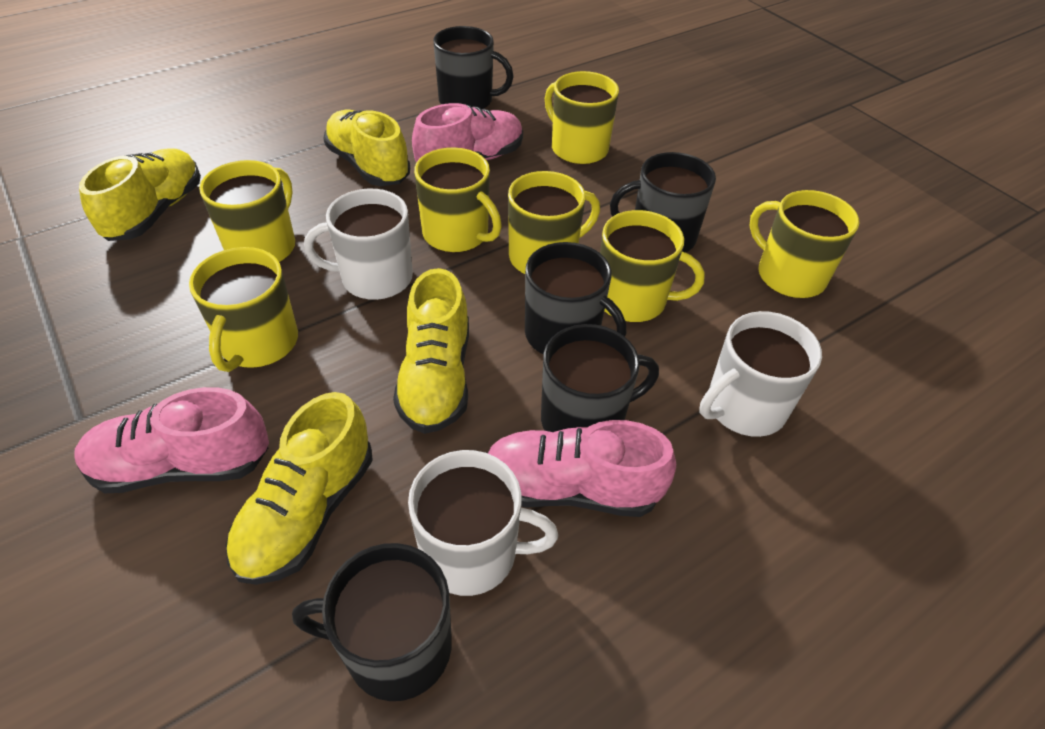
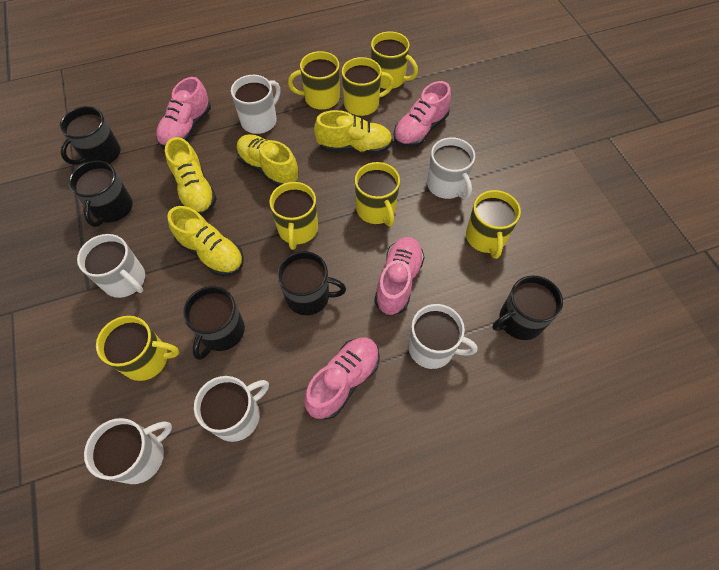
pink shoe: [74,387,269,493] [412,103,523,162] [488,420,676,517] = 3 -> [156,77,211,149] [304,338,380,419] [374,237,425,315] [394,81,451,147] = 4
white mug: [304,189,413,300] [408,450,558,596] [699,311,822,437] = 3 -> [77,234,145,298] [84,418,172,484] [194,376,269,442] [231,75,280,134] [408,304,478,369] [427,137,475,199] = 6

